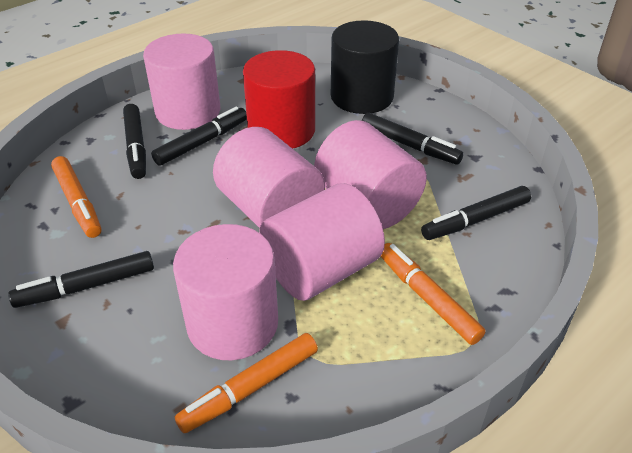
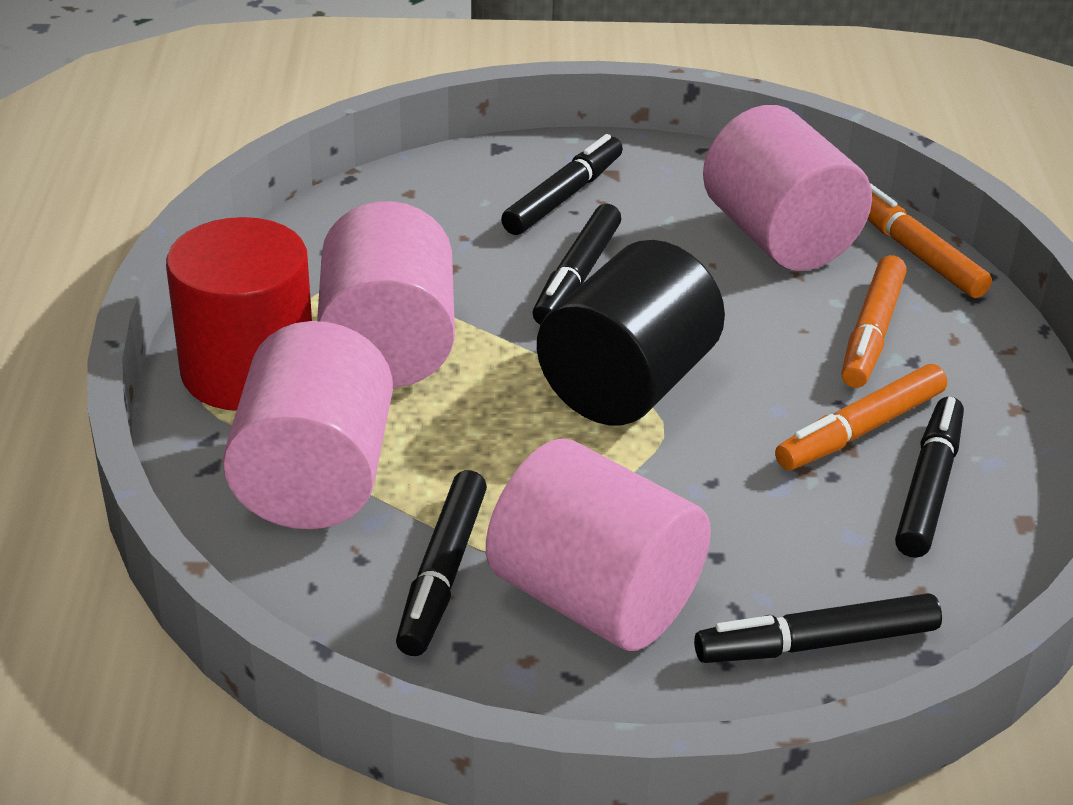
pink cylinder: [143,34,220,130] [173,224,278,360] [213,127,325,228] [259,183,385,301] [314,120,427,229] = 5 -> [223,321,393,529] [317,201,455,388] [486,439,711,651] [703,105,872,271] = 4

